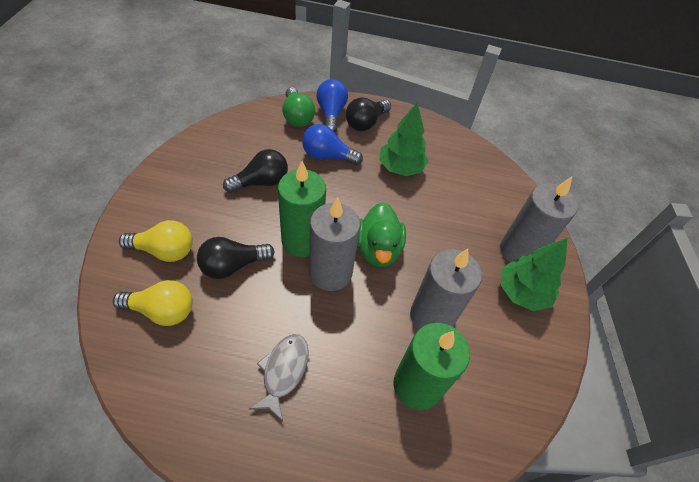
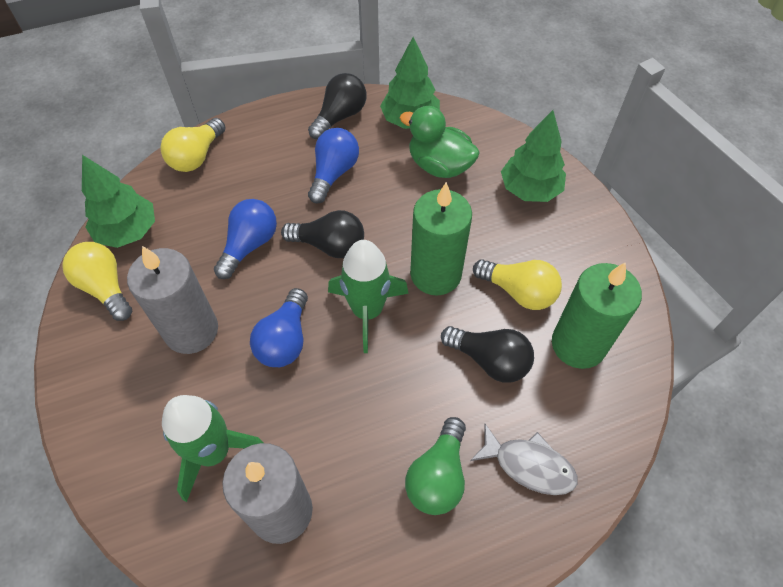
blue light bulb: [302,124,363,165] [316,79,348,132] = 2 -> [214,199,277,279] [250,288,308,367] [308,128,359,204] = 3
green rocket: none = 0 -> [162,395,263,502] [328,240,409,353] = 2
green tree: [379,102,429,176] [501,238,567,311] = 2 -> [82,155,155,248] [380,37,440,129] [501,110,566,202] = 3
grey candle: [309,197,360,291] [410,249,482,330] [500,177,578,263] = 3 -> [127,246,218,354] [222,443,313,544] = 2
yellow light bulb: [113,280,193,326] [119,220,193,262] = 2 -> [62,242,132,321] [160,118,225,172] [473,259,562,310] = 3

